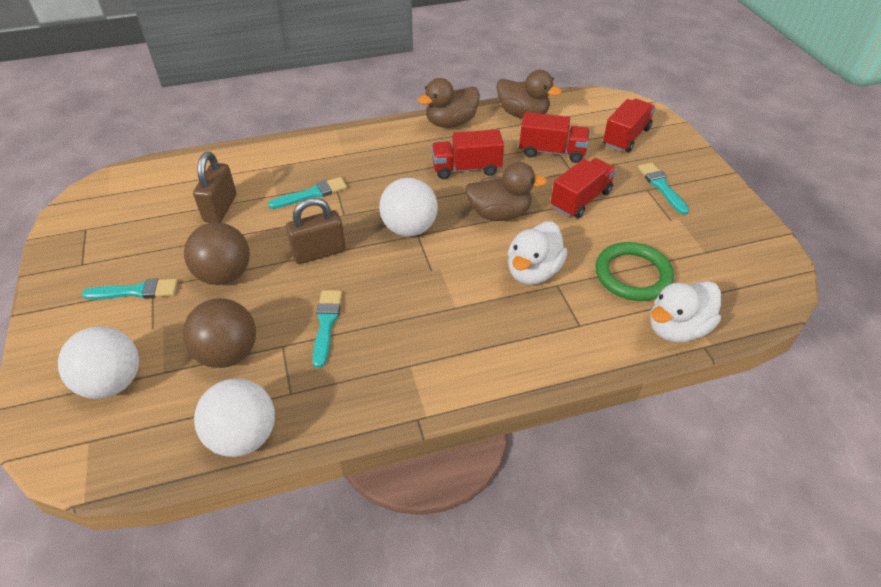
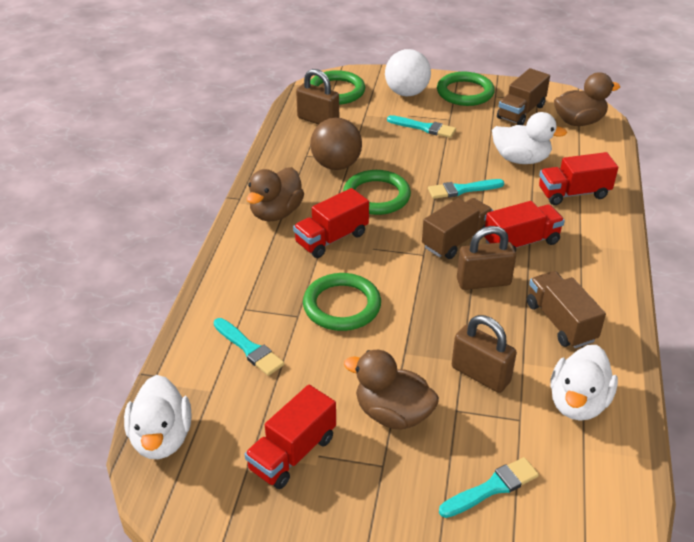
brown ball: [183,298,256,368] [184,222,250,285] = 2 -> [310,118,362,170] = 1
brown padlock: [193,152,237,223] [286,197,346,264] = 2 -> [296,69,339,124] [452,315,517,393] [457,226,516,290] = 3
brown truck: none = 0 -> [422,198,493,259] [497,68,550,125] [527,271,606,348] = 3
green ring: [595,242,674,301] = 1 -> [303,273,381,331] [310,70,365,105] [343,170,411,215] [437,72,495,106] = 4
white ball: [58,326,139,399] [194,379,275,457] [379,178,438,236] = 3 -> [385,49,431,96] = 1
white duck: [508,221,567,285] [650,281,721,342] = 2 -> [124,375,191,459] [492,112,567,164] [550,345,618,421] = 3

